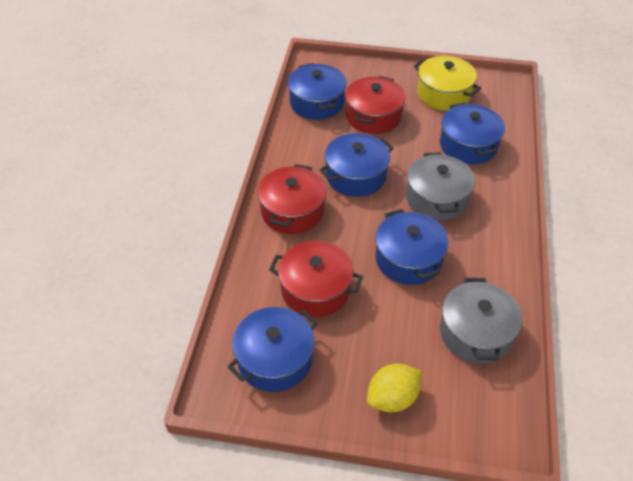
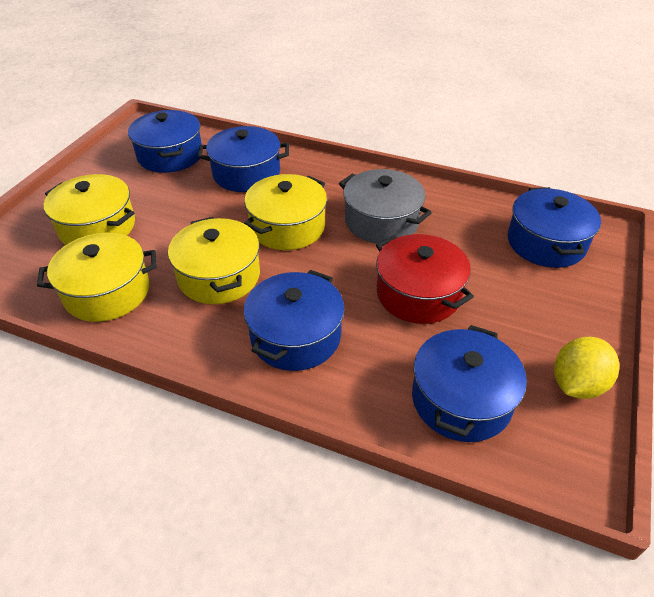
grey pot: [406,152,475,221] [440,278,522,363] = 2 -> [339,169,432,244] = 1
red pot: [257,164,326,234] [269,241,363,317] [345,76,405,134] = 3 -> [376,234,474,324] = 1
yellow pot: [414,56,481,111] = 1 -> [37,233,157,322] [44,174,135,245] [168,217,260,304] [244,174,327,250] = 4

